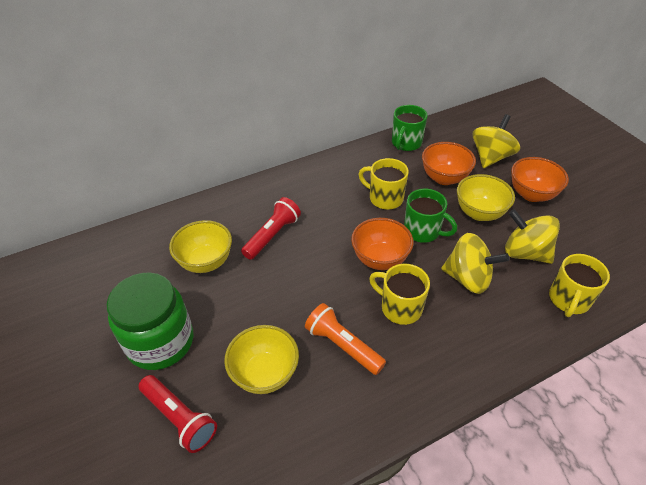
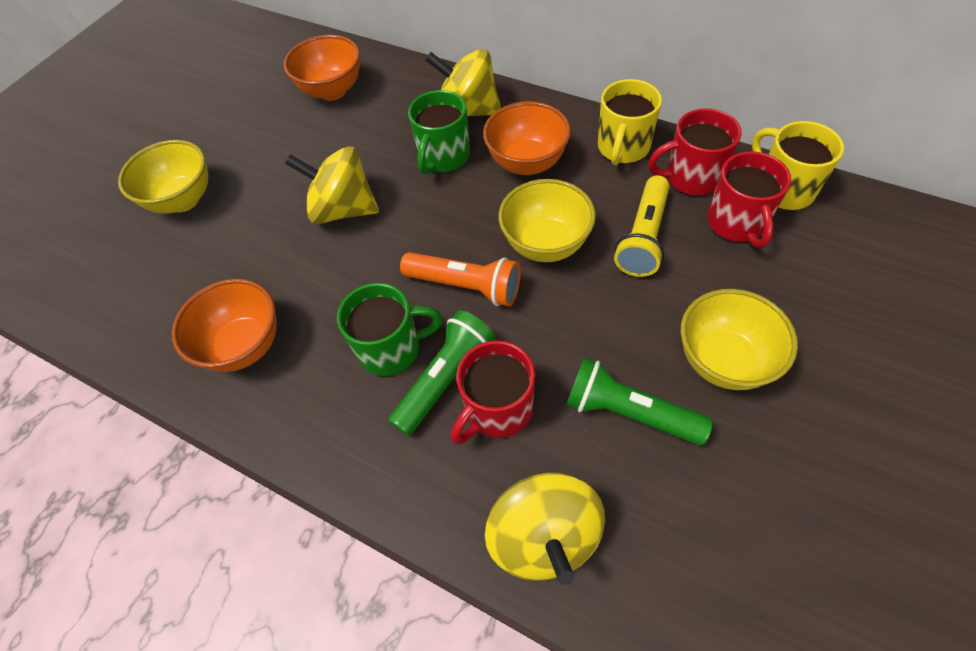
green flashlight: none = 0 -> [388,310,496,436] [566,358,713,445] = 2
green jar: [106,272,193,370] = 1 -> none = 0
red flashlight: [139,375,217,453] [241,197,301,260] = 2 -> none = 0
red mug: none = 0 -> [451,340,535,444] [648,109,742,195] [708,151,791,248] = 3
yellow flashlight: none = 0 -> [614,175,670,277] = 1
yellow mug: [359,158,409,210] [369,264,430,325] [549,254,610,317] = 3 -> [598,79,662,165] [752,121,844,210] = 2

